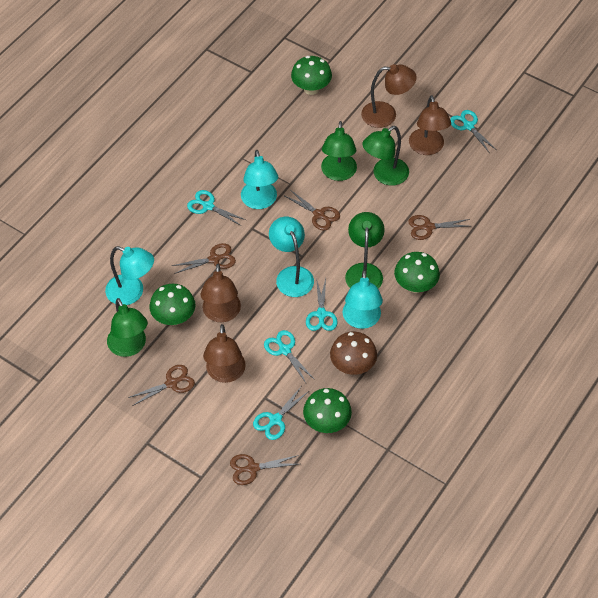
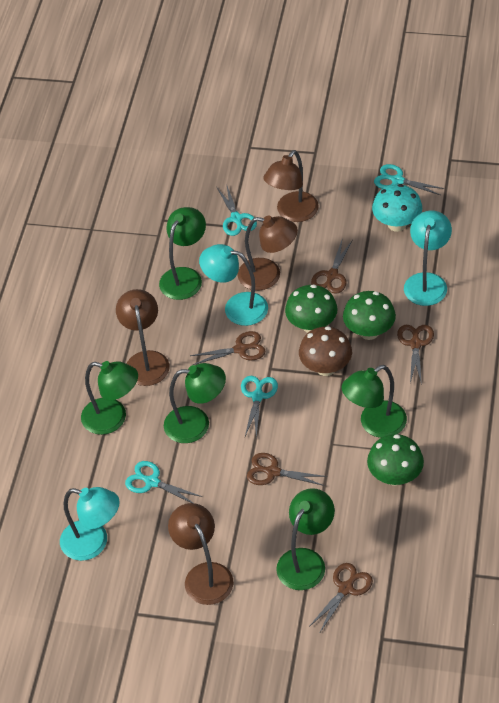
green lamp: [107,298,148,357] [321,121,357,181] [345,212,385,289] [362,126,409,186] = 4 -> [81,361,138,435] [159,207,206,300] [164,363,226,443] [276,488,335,590] [342,365,407,438] = 5
green mushroom: [149,284,195,325] [291,56,332,95] [303,388,352,433] [394,252,440,293] = 4 -> [285,284,337,333] [343,291,396,340] [367,434,424,486] = 3
turquoise lamp: [105,246,154,305] [241,150,278,209] [269,217,314,297] [343,270,383,329] = 4 -> [60,487,120,561] [199,244,268,326] [404,211,452,306] = 3
turquoise mushroom: none = 0 -> [372,184,422,232] = 1
turquoise scissors: [187,190,246,226] [253,387,309,440] [264,330,315,383] [306,277,338,331] [450,110,497,153] = 5 -> [125,461,202,503] [217,184,257,236] [241,376,278,438] [374,164,444,195] = 4

